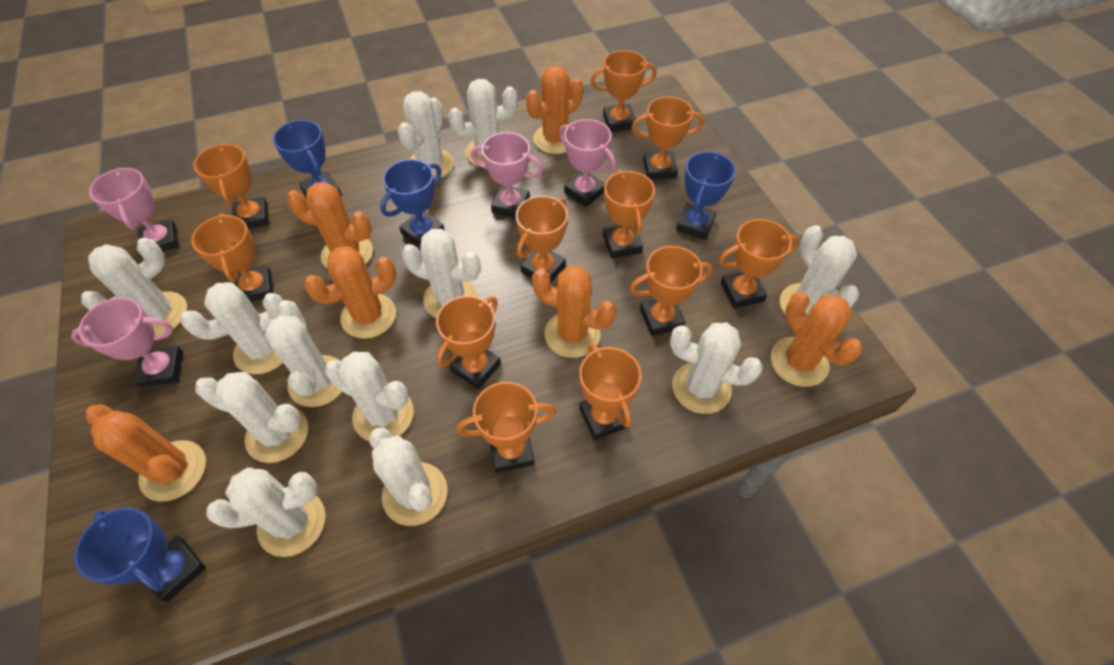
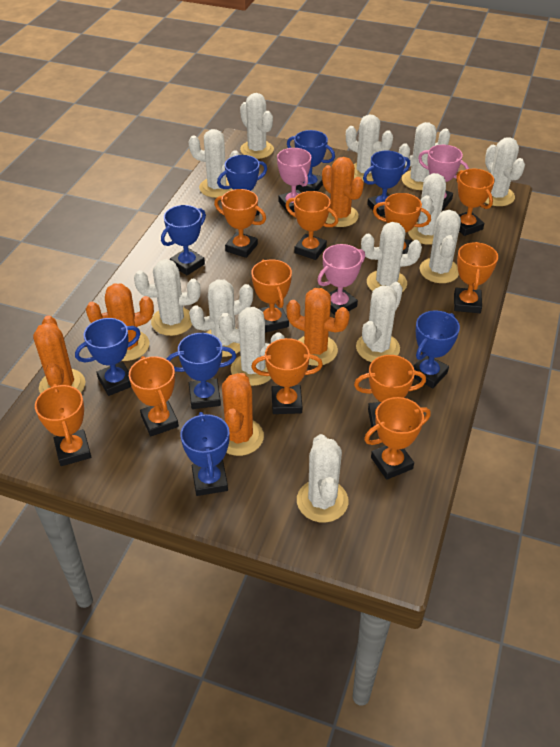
blue trophy: [74,507,206,602] [273,120,342,197] [380,159,445,248] [676,151,736,240] = 4 -> [75,318,141,396] [161,205,206,276] [167,333,236,409] [180,412,230,496] [217,155,267,216] [287,130,335,192] [363,150,410,216] [413,310,460,388] = 8
orange cactus: [86,404,206,502] [287,182,373,268] [304,246,396,339] [526,65,583,154] [532,266,616,358] [771,292,863,387] = 6 -> [33,315,85,394] [86,283,154,361] [222,373,264,456] [286,288,350,366] [322,157,364,227] = 5
pink trophy: [71,297,183,388] [89,168,179,252] [471,132,544,218] [559,119,616,207] = 4 -> [277,148,311,213] [317,244,365,315] [418,145,469,210] = 3
white cactus: [81,238,187,335] [181,282,283,374] [195,372,308,463] [206,467,325,557] [265,300,342,407] [325,352,414,441] [368,427,448,526] [398,91,454,179] [401,229,481,318] [448,79,518,167] [670,323,763,414] [780,225,859,317] = 12 -> [134,259,201,336] [188,129,240,198] [189,279,253,357] [218,307,285,386] [240,93,274,159] [297,434,348,523] [346,114,393,182] [356,282,403,362] [361,222,422,292] [399,122,450,190] [408,173,446,245] [419,210,461,283] [485,137,525,206] = 13

